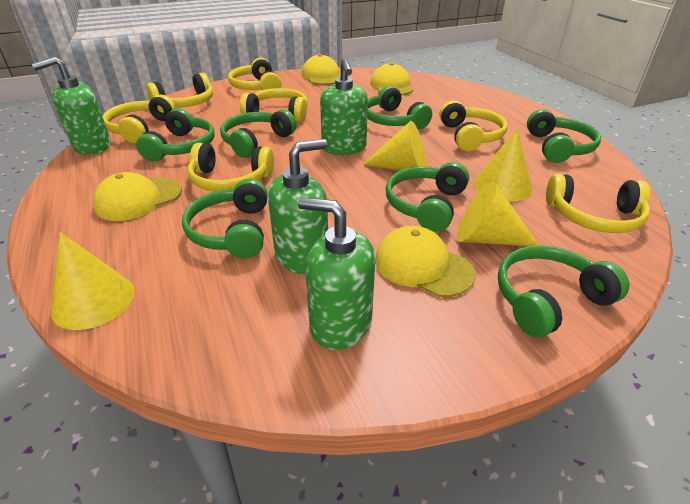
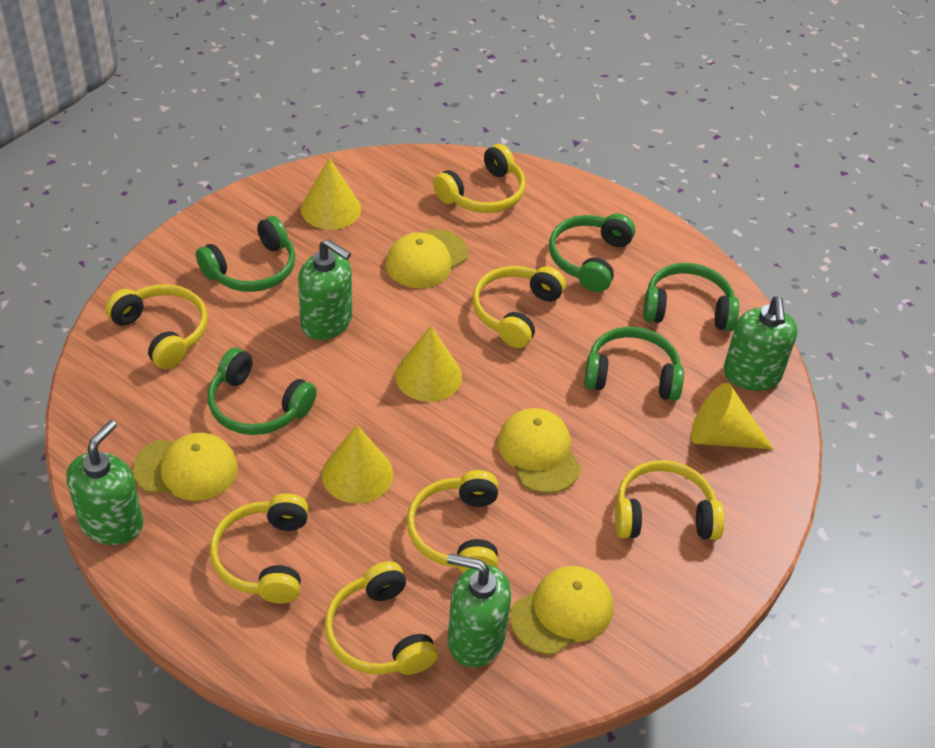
green headphones: [136,108,214,162] [182,179,268,259] [220,109,297,158] [367,86,432,129] [386,162,469,232] [498,245,629,337] [527,109,601,163] = 7 -> [196,216,296,292] [208,348,317,435] [549,214,635,292] [584,327,684,401] [643,263,739,331] = 5

